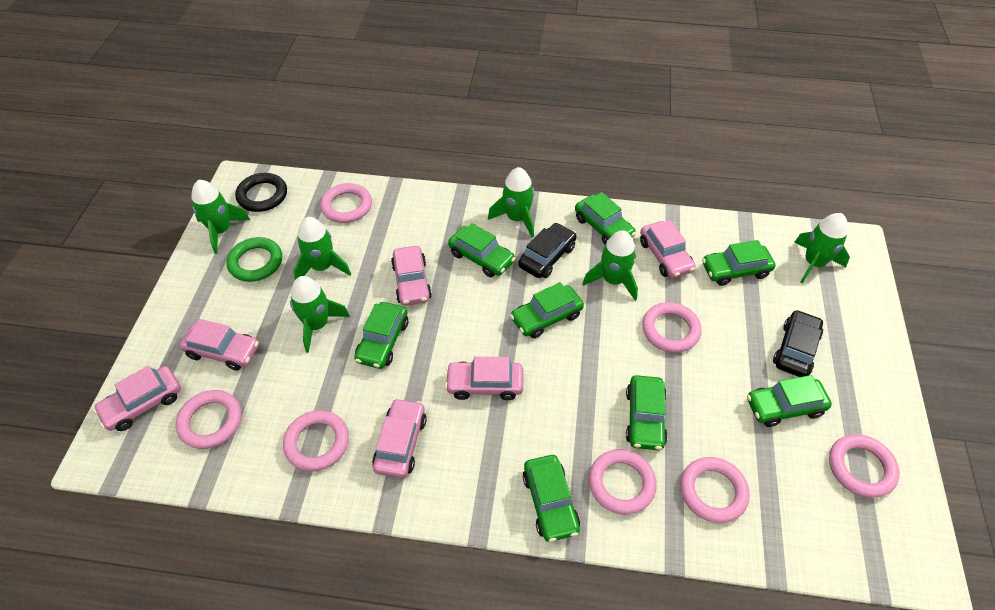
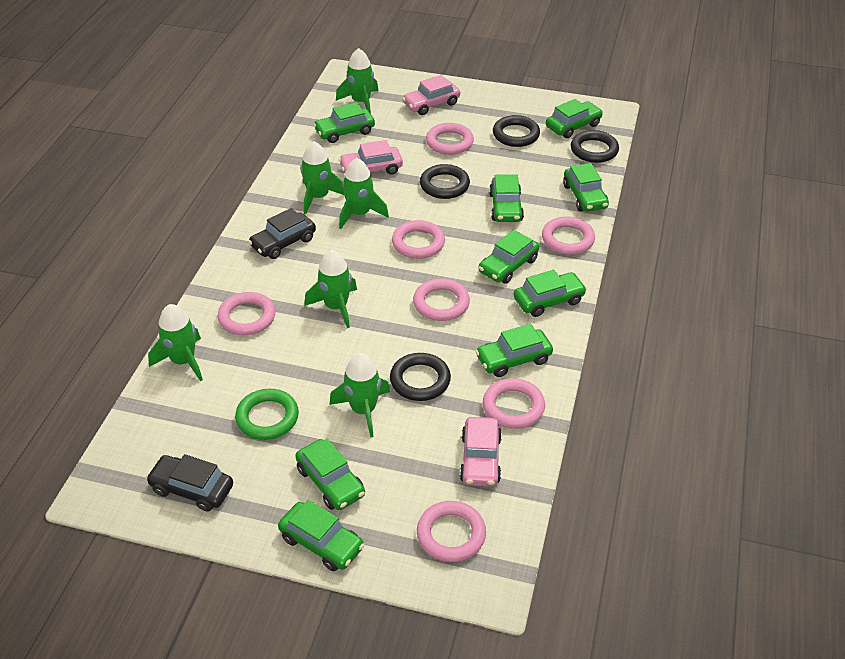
black ring: [235,173,287,212] = 1 -> [390,353,451,401] [420,164,470,199] [493,115,540,147] [571,130,619,163] = 4
green car: [354,302,408,369] [448,223,515,277] [510,282,584,338] [523,455,580,542] [575,192,636,245] [626,375,668,450] [702,240,775,286] [747,375,832,427] = 8 -> [278,500,364,571] [295,439,365,510] [313,102,375,143] [475,324,553,377] [479,230,539,284] [489,174,524,222] [514,270,587,317] [546,99,603,138] [563,163,609,212] = 9
pink car: [93,366,181,431] [179,319,259,371] [372,398,426,478] [391,246,432,306] [445,357,523,400] [640,220,696,278] = 6 -> [339,140,403,175] [402,75,460,115] [460,417,502,487] = 3

